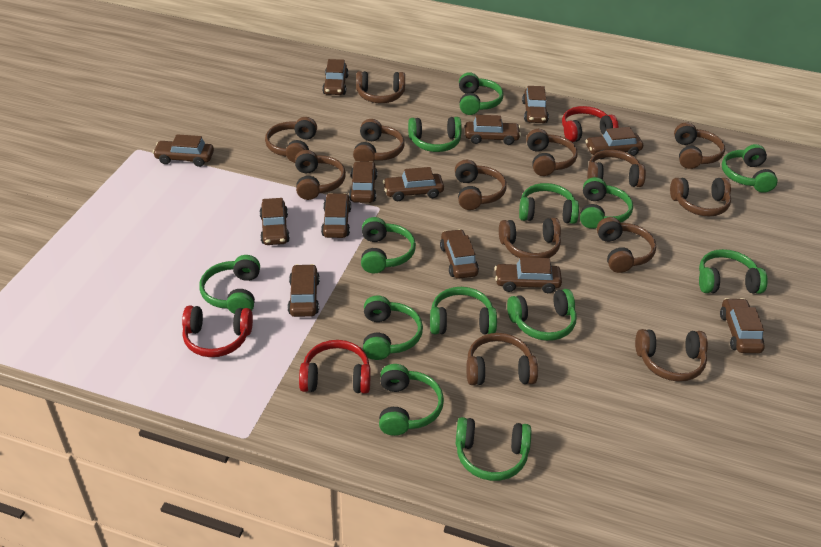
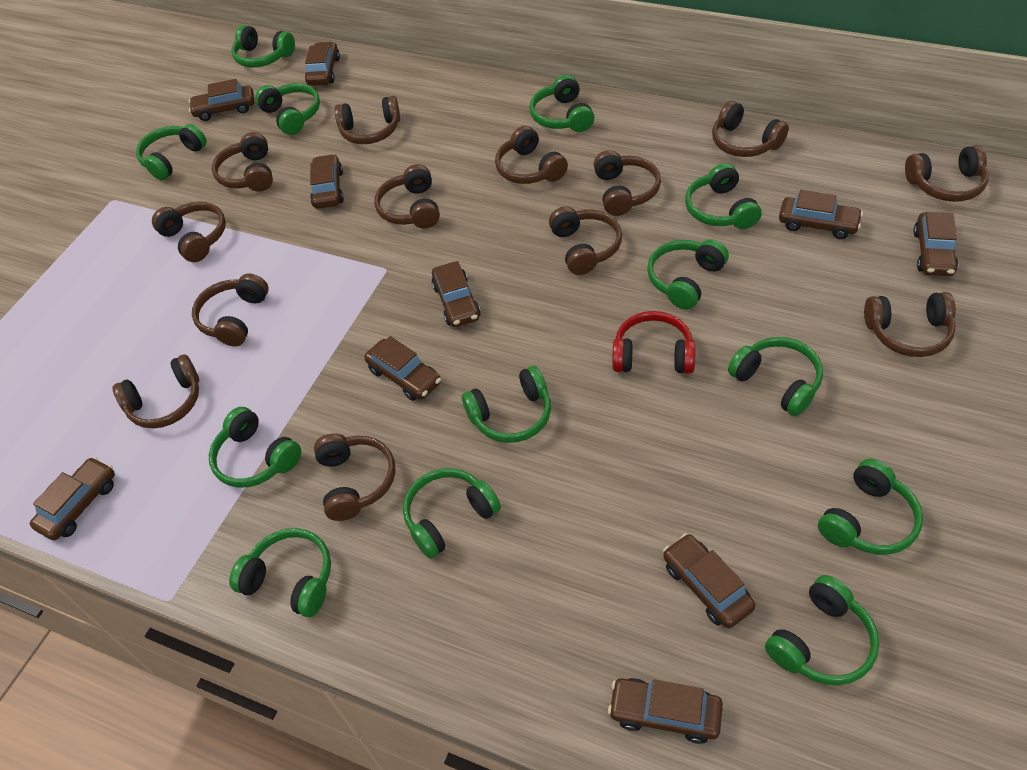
brown car: [153,134,214,167] [260,198,290,245] [288,264,320,317] [321,193,351,238] [322,59,348,95] [349,161,377,203] [383,167,444,201] [440,229,479,279] [465,115,521,145] [495,257,562,293] [522,86,549,123] [585,127,643,159] [720,298,764,353] = 13 -> [30,457,115,540] [189,79,254,121] [305,42,340,86] [310,154,344,209] [364,336,441,401] [431,261,481,327] [608,678,723,744] [663,533,756,628] [779,190,863,239] [913,212,958,276] = 10
red headphones: [182,306,253,357] [299,340,371,394] [562,106,618,142] = 3 -> [612,311,695,374] = 1

